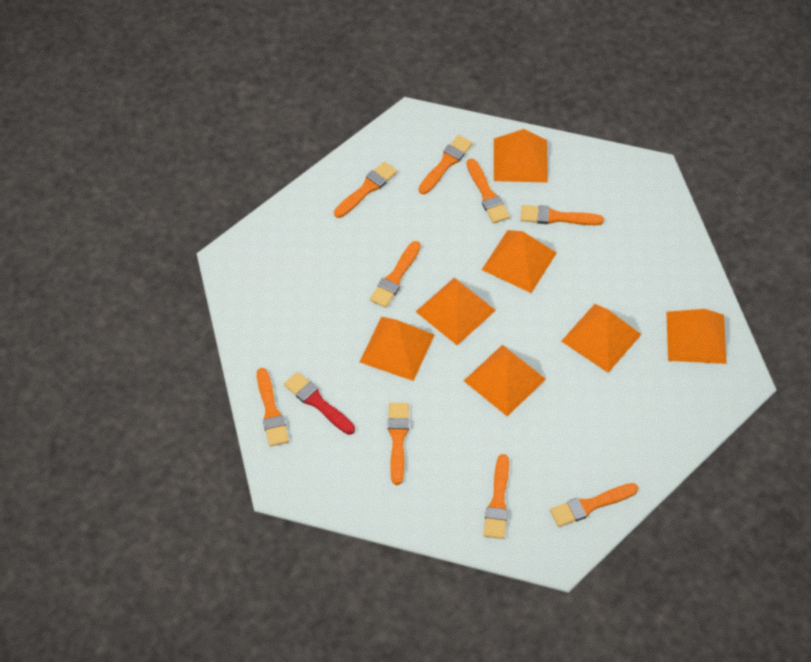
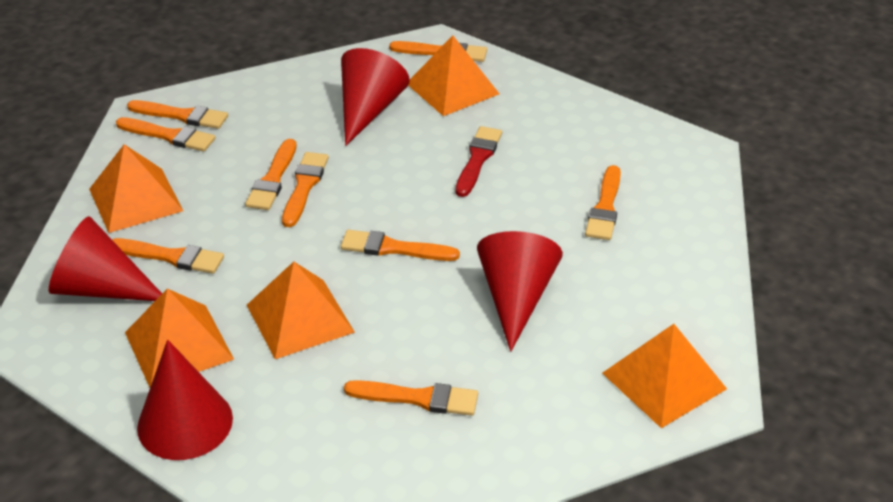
orange pyramid: [360,317,435,381] [415,278,496,345] [464,345,546,416] [482,230,557,293] [494,129,548,183] [561,304,642,373] [667,309,727,364] = 7 -> [89,144,183,233] [125,289,234,387] [247,262,355,359] [408,35,499,116] [602,324,727,428] = 5
red cone: none = 0 -> [49,216,162,301] [137,340,233,460] [341,48,410,146] [477,231,563,352] = 4

